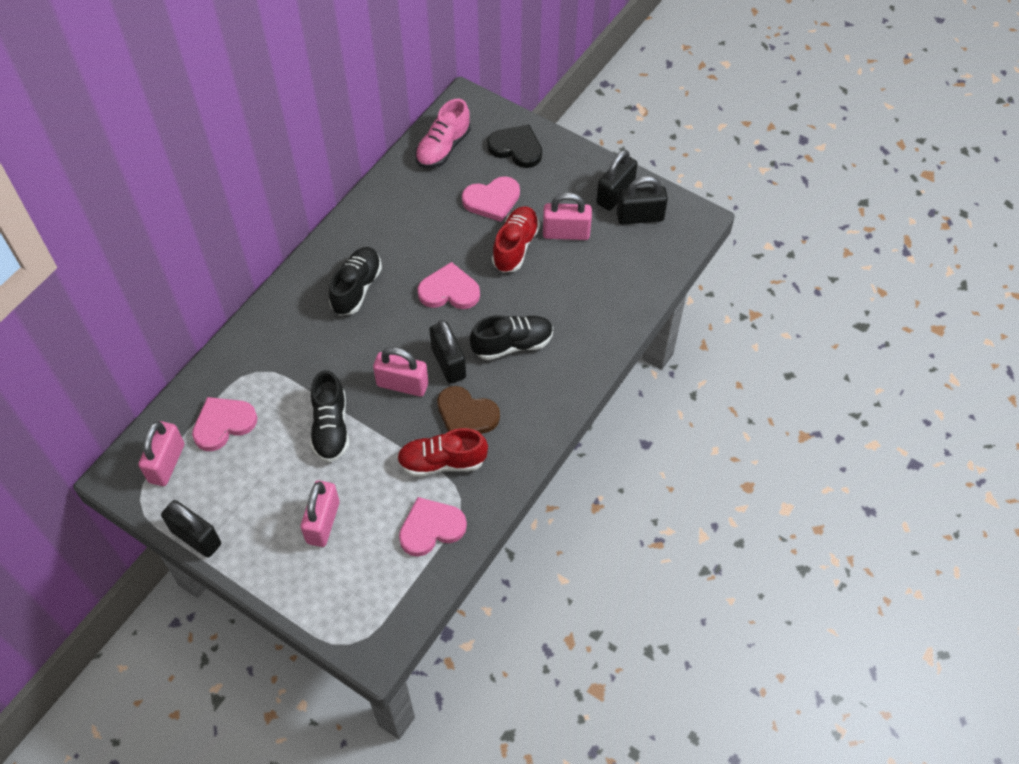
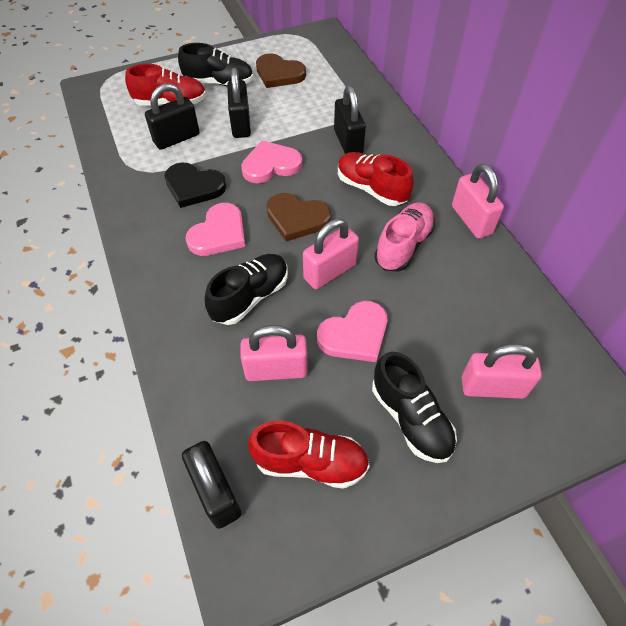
brown heart: [437,386,500,434] = 1 -> [256,53,306,88] [266,193,331,241] = 2
pink heart: [192,397,257,451] [399,497,467,557] [417,262,480,309] [462,176,520,222] = 4 -> [186,203,245,256] [241,140,302,183] [317,301,387,362] = 3
red shoe: [397,428,488,477] [492,206,540,273] = 2 -> [125,64,206,106] [248,421,370,489] [338,152,414,206] = 3

